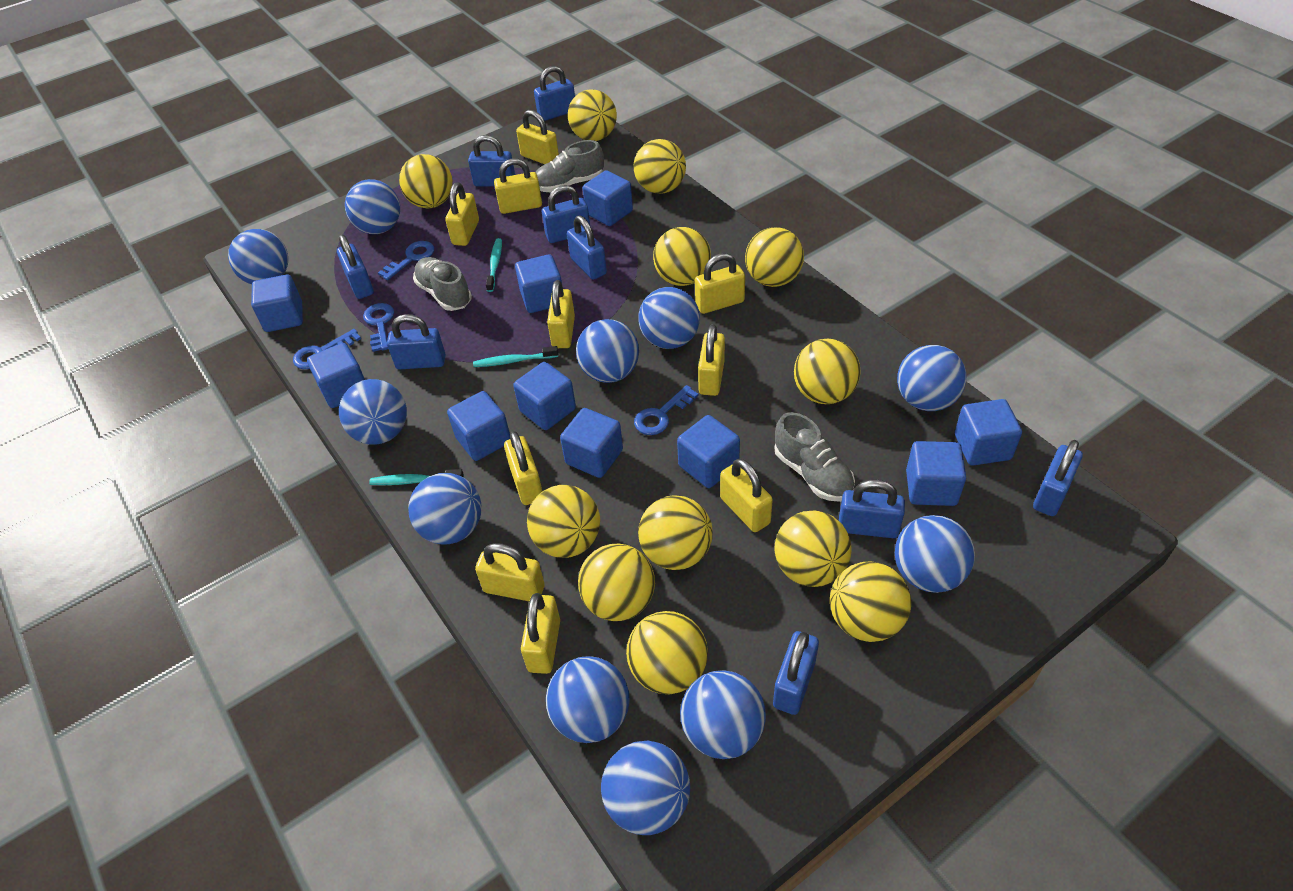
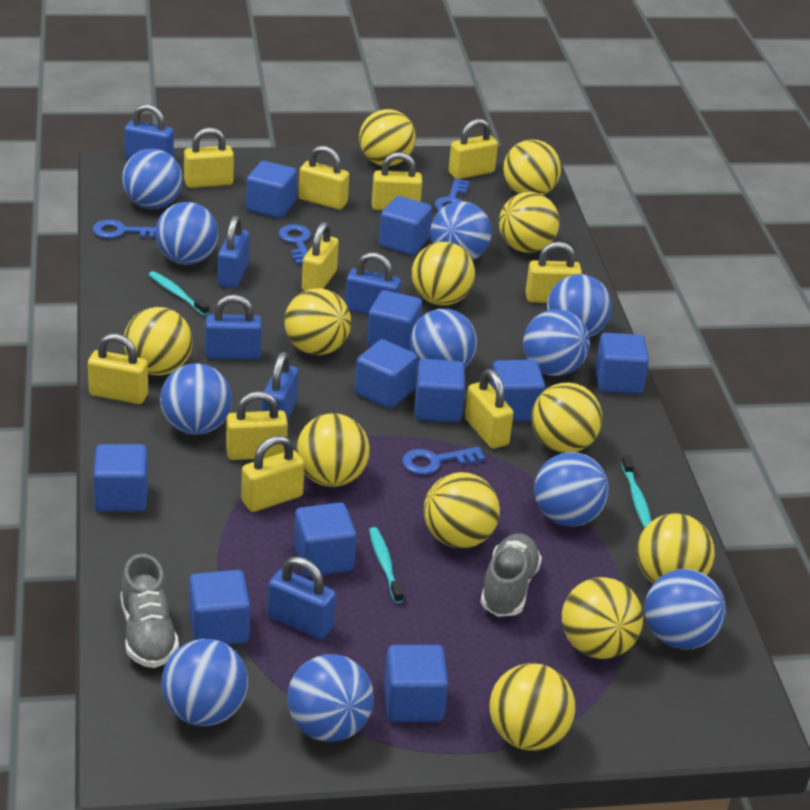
blue cube: [251,275,303,332] [307,343,365,408] [447,391,510,461] [513,362,576,430] [515,254,563,313] [560,408,623,478] [583,170,633,226] [677,415,740,488] [906,441,966,506] [955,399,1022,466] = 10 -> [93,444,148,512] [189,570,250,645] [246,161,297,218] [294,502,356,577] [355,339,418,409] [367,290,422,351] [379,196,432,256] [384,645,448,722] [415,359,465,423] [490,360,545,422] [595,333,649,394] = 11
blue padlock: [337,235,374,299] [387,314,446,370] [468,135,515,187] [534,66,575,121] [542,185,590,243] [567,216,607,280] [773,631,819,715] [839,479,905,538] [1033,440,1083,516] = 9 -> [125,104,174,159] [205,295,262,360] [218,215,249,288] [262,352,298,421] [268,556,336,639] [345,252,401,315] = 6
grey shoe: [413,257,472,311] [535,140,604,192] [774,412,855,502] = 3 -> [121,554,179,668] [480,533,542,617] = 2

